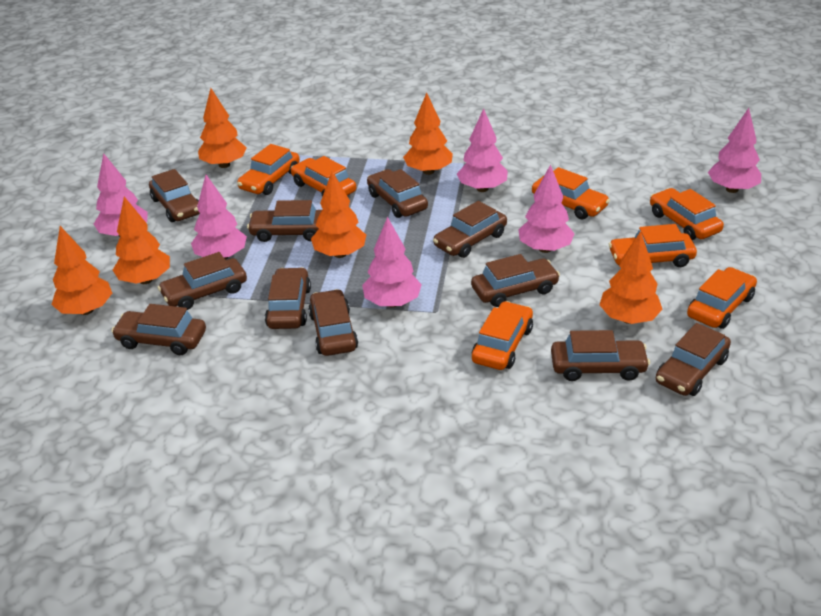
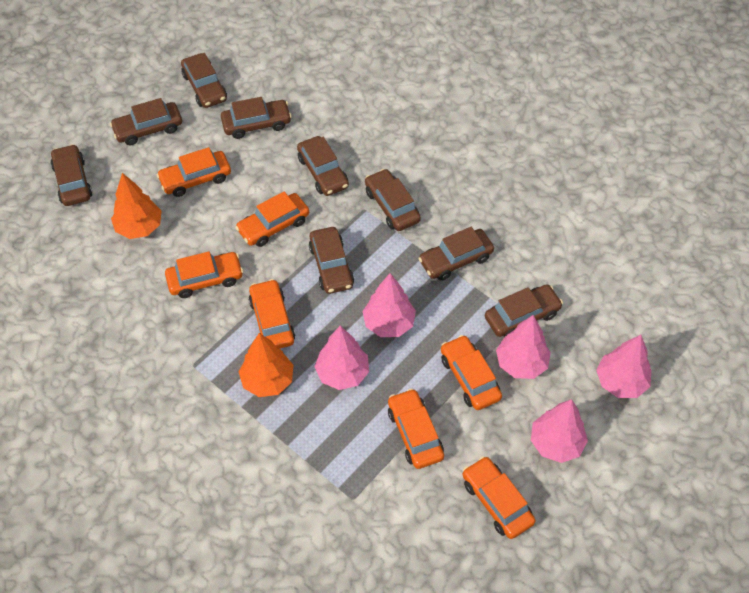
brown car: [111,304,206,355] [149,169,200,222] [158,252,247,310] [247,200,322,242] [265,267,311,329] [308,289,358,356] [367,169,428,218] [433,201,507,258] [471,254,560,307] [551,330,650,381] [656,323,731,396] = 11 -> [51,144,93,206] [110,98,182,146] [181,53,227,108] [221,97,292,139] [297,136,349,196] [309,227,354,294] [365,169,421,231] [418,227,494,281] [485,284,563,337] = 9
orange tree: [51,226,112,315] [113,197,170,284] [198,88,247,168] [311,171,366,258] [403,93,453,175] [600,231,663,324] = 6 -> [111,173,161,239] [239,333,293,397] = 2
pink tree: [94,153,148,237] [191,175,247,260] [362,217,422,307] [457,108,508,192] [518,164,575,253] [708,108,761,193] = 6 -> [315,325,369,390] [363,273,416,337] [496,315,551,379] [531,399,588,463] [596,335,651,398] = 5

